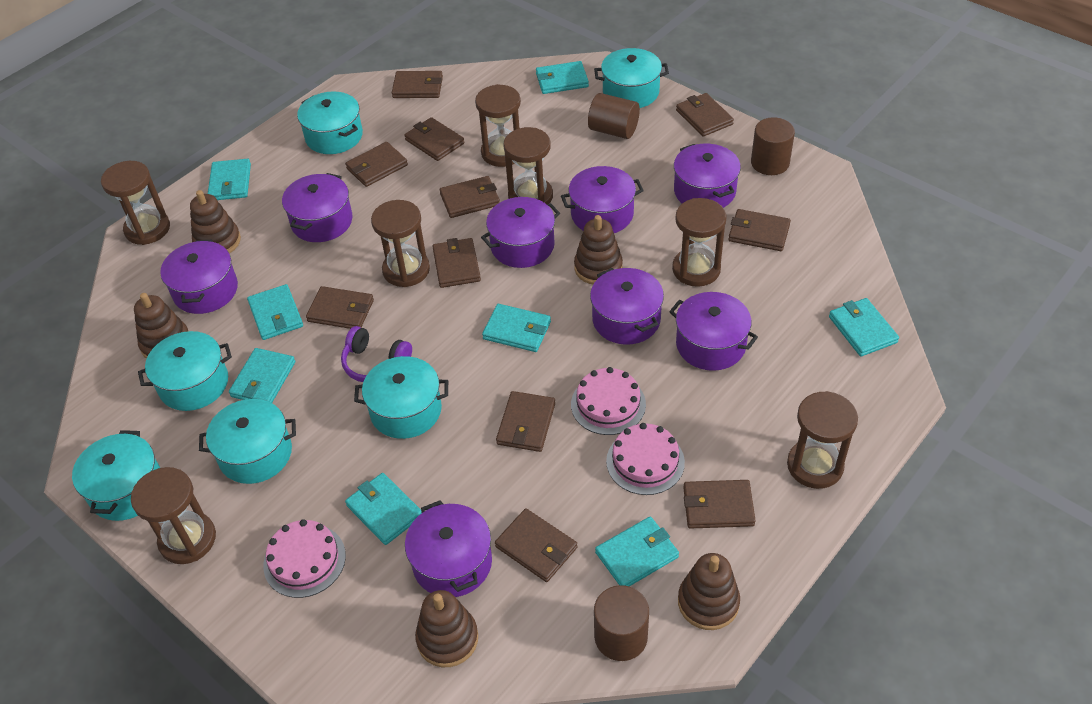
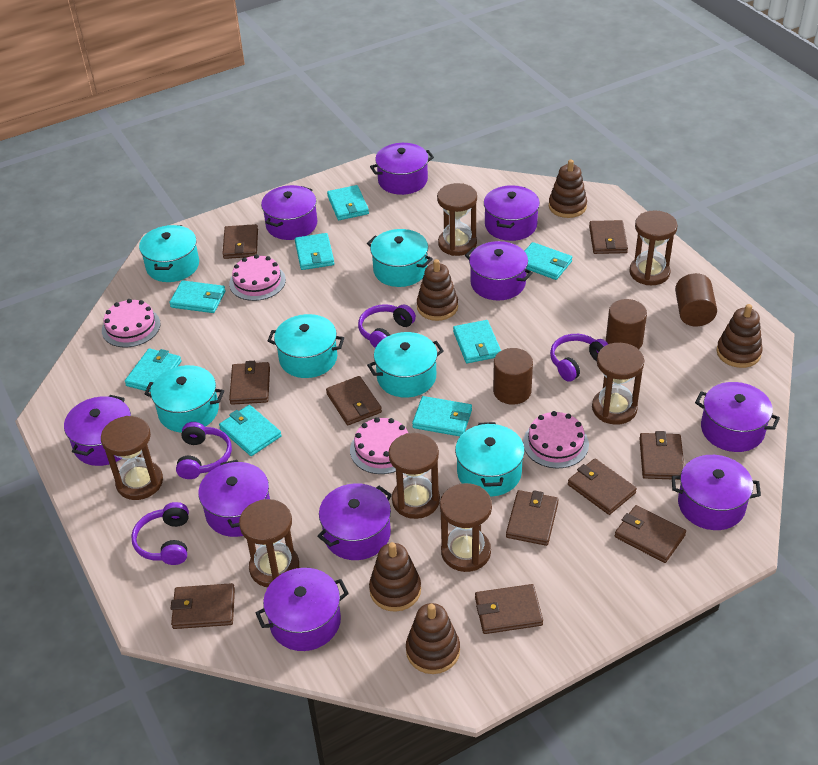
brown wallet: [306,286,374,329] [345,142,408,187] [392,71,443,98] [404,117,464,161] [432,238,481,288] [440,176,500,218] [495,508,577,582] [496,391,555,452] [676,93,734,137] [683,480,756,529] [728,209,791,251] = 11 -> [171,583,235,629] [222,224,258,259] [229,361,270,405] [326,376,382,425] [475,584,543,634] [506,490,559,546] [568,458,637,515] [589,220,628,254] [615,505,686,563] [639,431,684,480] = 10
pink cake: [263,519,346,598] [571,367,646,435] [606,423,685,495] = 3 -> [102,299,161,347] [229,254,286,301] [350,417,408,474] [523,411,589,468] = 4
purple headphones: [341,326,412,382] = 1 -> [131,502,189,565] [176,422,232,479] [358,304,416,348] [550,334,608,381] = 4
purple pot: [160,239,238,314] [282,173,353,242] [405,500,492,597] [481,197,560,268] [561,166,644,233] [590,268,664,345] [669,292,758,371] [674,144,741,208] = 8 -> [64,395,131,466] [198,460,270,537] [256,568,349,651] [261,185,317,240] [317,483,392,560] [370,143,434,195] [465,241,533,300] [484,185,540,241] [672,455,761,530] [695,382,780,452] = 10

